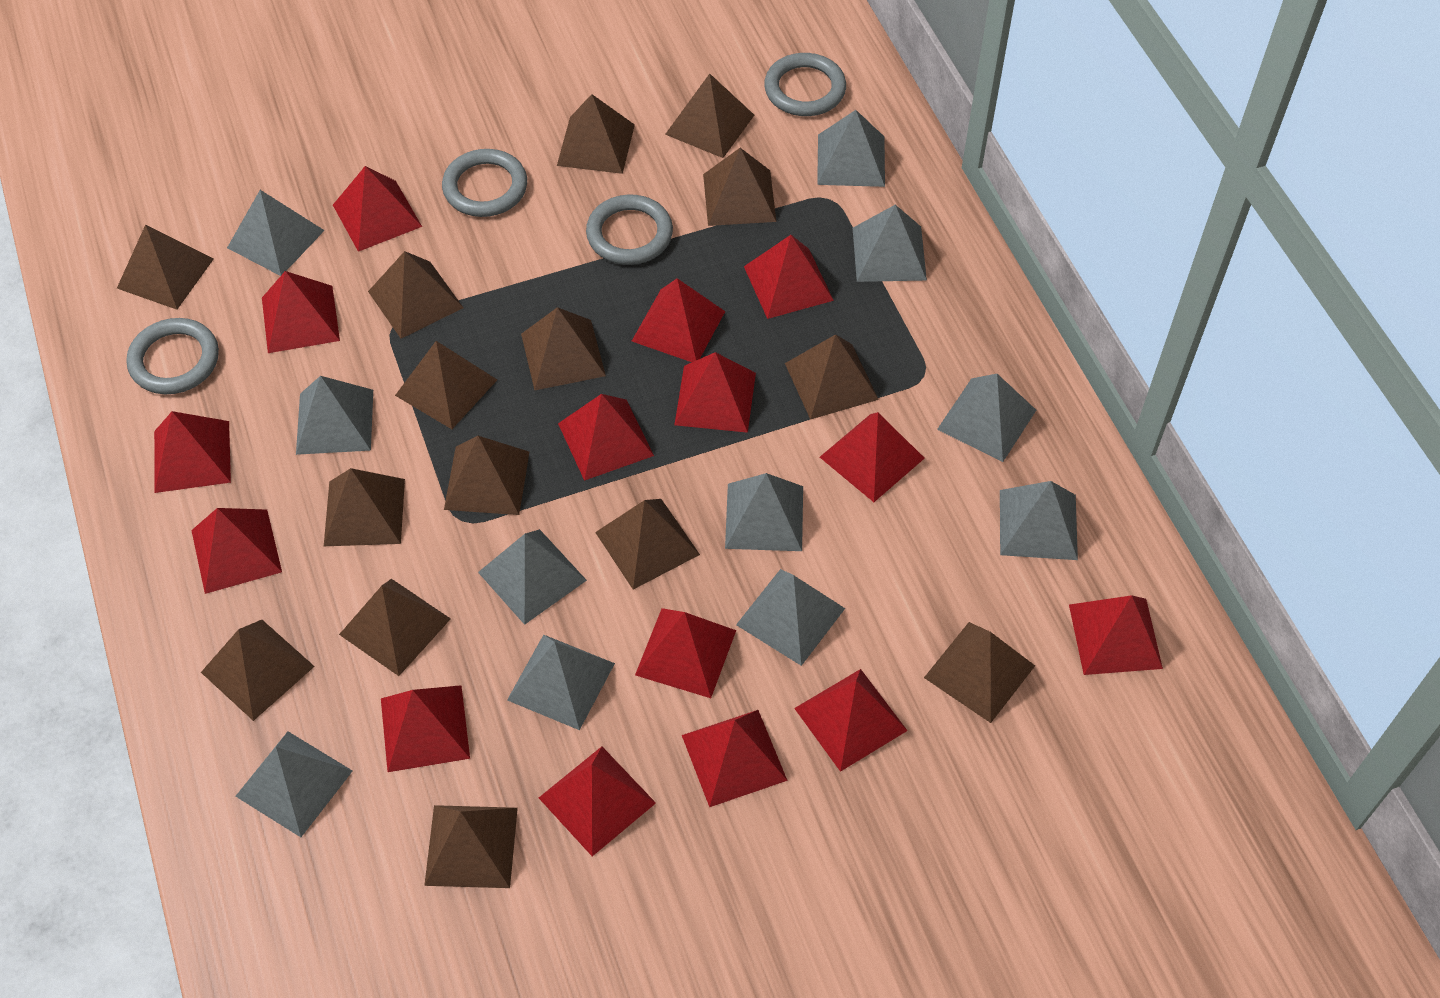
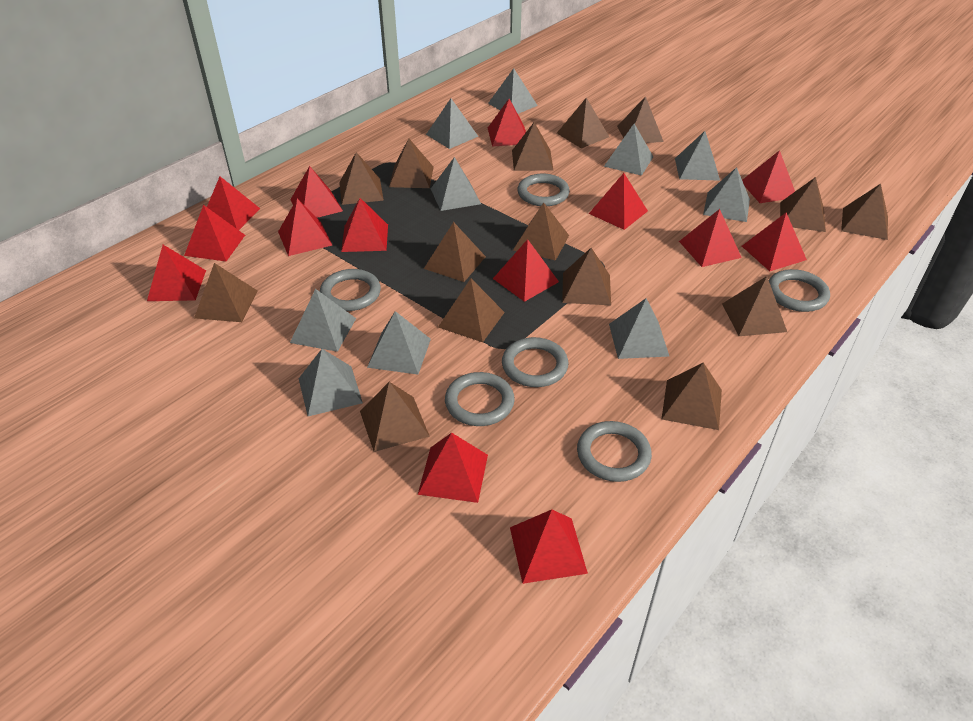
grey pyramid: [227,190,325,276] [235,732,353,837] [296,376,373,455] [478,529,587,625] [507,635,615,730] [725,473,803,551] [736,569,845,666] [817,110,885,187] [853,205,927,282] [937,374,1036,462] [1000,481,1078,560] = 11 -> [290,289,356,352] [299,349,363,416] [367,311,431,375] [426,98,479,149] [431,157,481,211] [488,68,538,114] [604,124,653,176] [609,298,669,359] [675,131,720,181] [703,167,750,222] = 10
grey ring: [126,318,219,394] [442,149,527,217] [586,195,673,265] [764,53,846,116] = 4 -> [320,269,381,311] [445,372,515,426] [502,337,568,387] [518,174,570,206] [577,421,652,482] [769,269,830,312] = 6
red pyramid: [154,411,231,493] [191,508,282,594] [262,271,340,353] [333,166,422,252] [381,685,470,772] [539,747,656,856] [558,394,654,481] [632,278,725,362] [635,608,736,698] [674,352,756,433] [682,710,788,807] [744,235,834,319] [794,669,908,772] [820,412,925,502] [1069,595,1163,675] = 15 -> [147,245,206,301] [184,205,245,261] [207,176,260,230] [278,198,332,256] [290,166,343,218] [341,198,388,252] [418,433,488,503] [488,99,526,147] [493,239,559,302] [510,510,588,584] [589,173,648,230] [679,209,742,267] [742,150,795,203] [742,212,807,271] = 14

